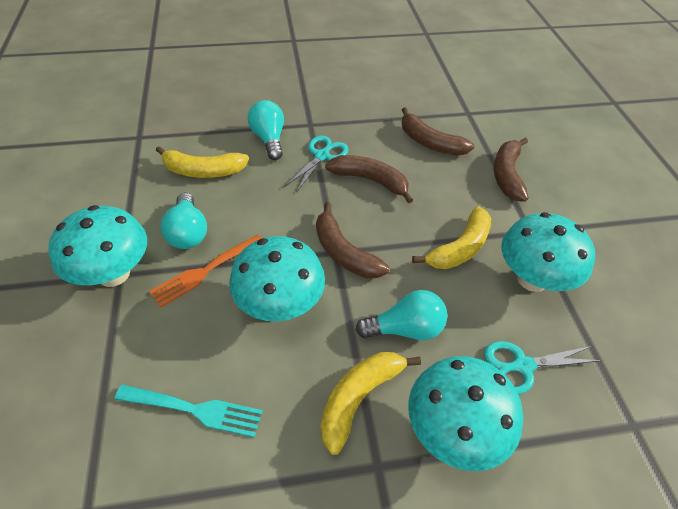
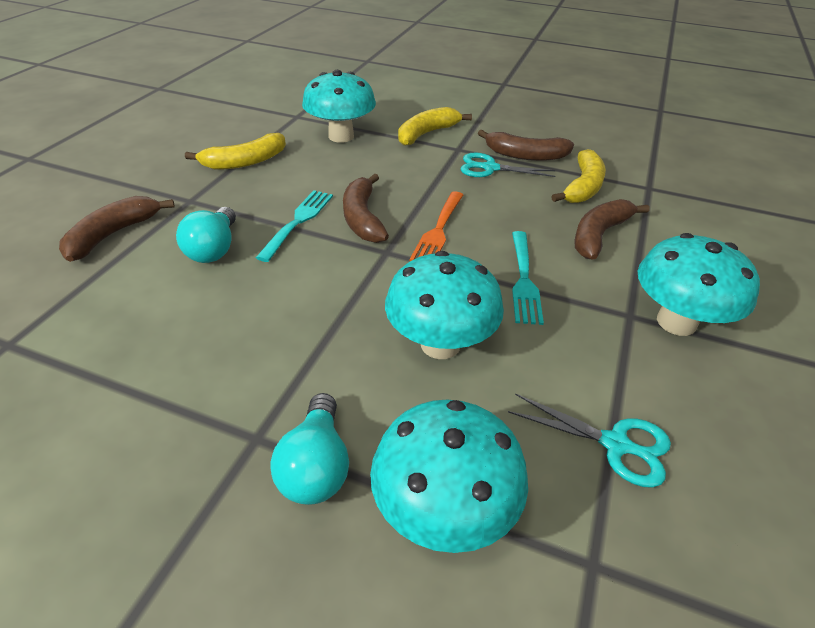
turquoise fork: [115,384,263,437] = 1 -> [256,190,333,262] [512,231,544,325] = 2
turquoise light bulb: [161,193,207,249] [248,100,284,160] [355,290,447,340] = 3 -> [176,207,236,263] [270,393,349,505] = 2

